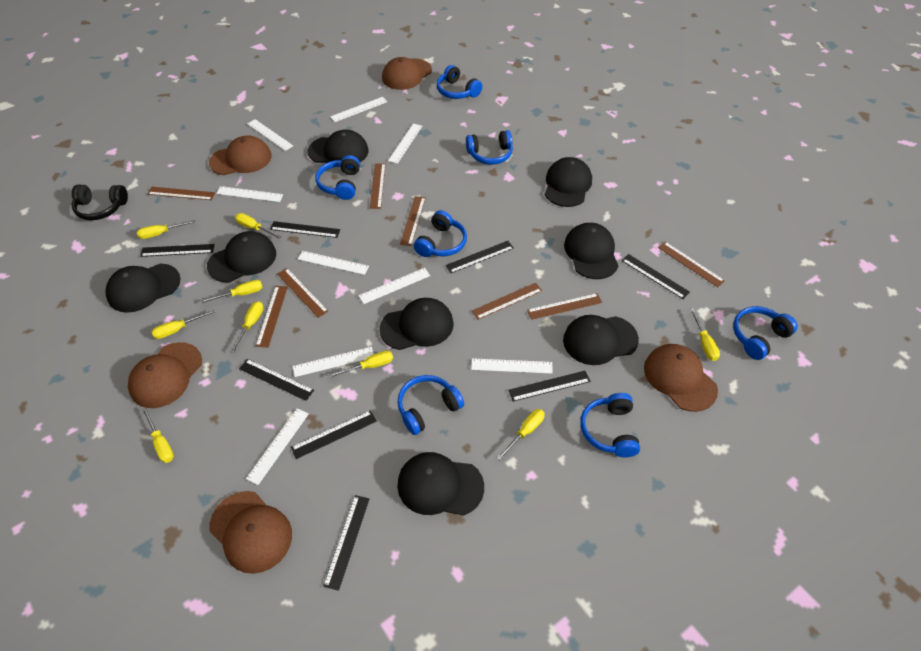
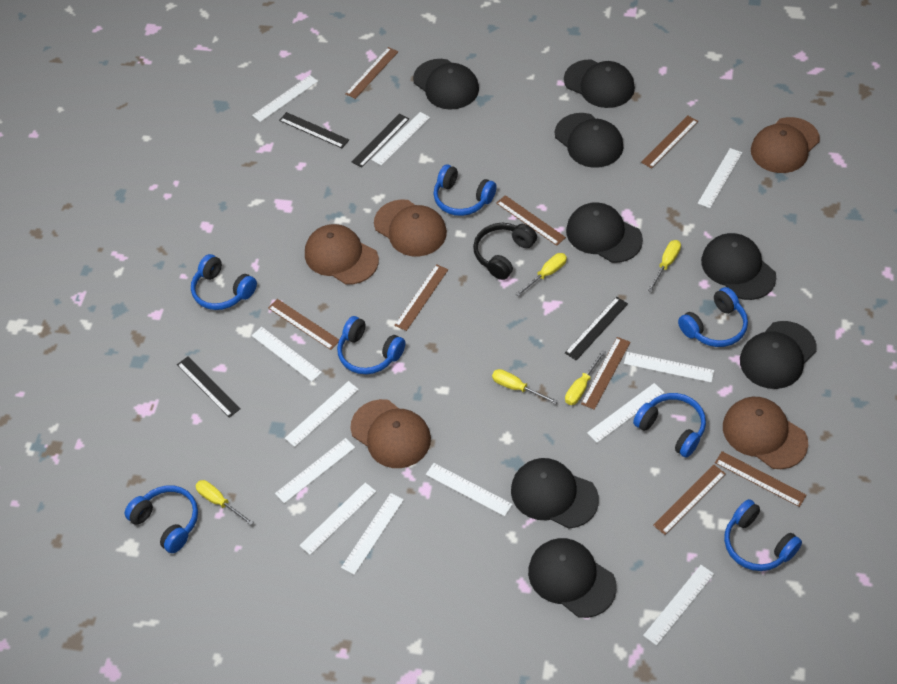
black ruler: [140,244,215,257] [239,359,314,401] [270,221,340,238] [291,410,376,459] [323,495,369,591] [445,241,514,273] [508,371,590,401] [622,254,690,299] = 8 -> [177,356,241,418] [279,112,349,148] [352,113,409,168] [565,297,628,361] = 4
white ruler: [216,186,283,202] [246,408,309,485] [247,119,293,151] [293,347,374,377] [298,251,369,275] [330,97,387,122] [358,268,430,304] [388,124,422,164] [471,358,553,374] = 9 -> [252,75,318,122] [252,327,322,382] [275,438,355,503] [285,381,359,447] [299,482,376,555] [341,493,404,575] [371,112,430,165] [426,463,513,516] [587,383,664,443] [624,352,714,383] [643,565,714,645] [698,148,742,208] = 12
yellow screwdriver: [137,220,196,239] [142,408,174,463] [152,310,215,339] [201,280,263,303] [230,301,264,353] [235,213,281,238] [329,351,393,378] [497,409,545,460] [690,308,720,361] = 9 -> [196,480,254,525] [492,369,558,404] [516,253,567,296] [565,350,606,405] [648,240,681,292] = 5

